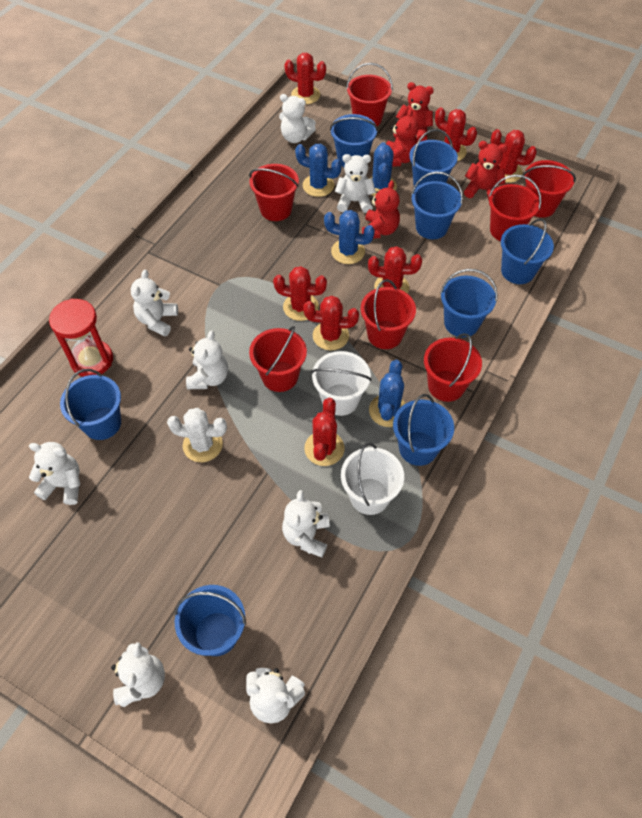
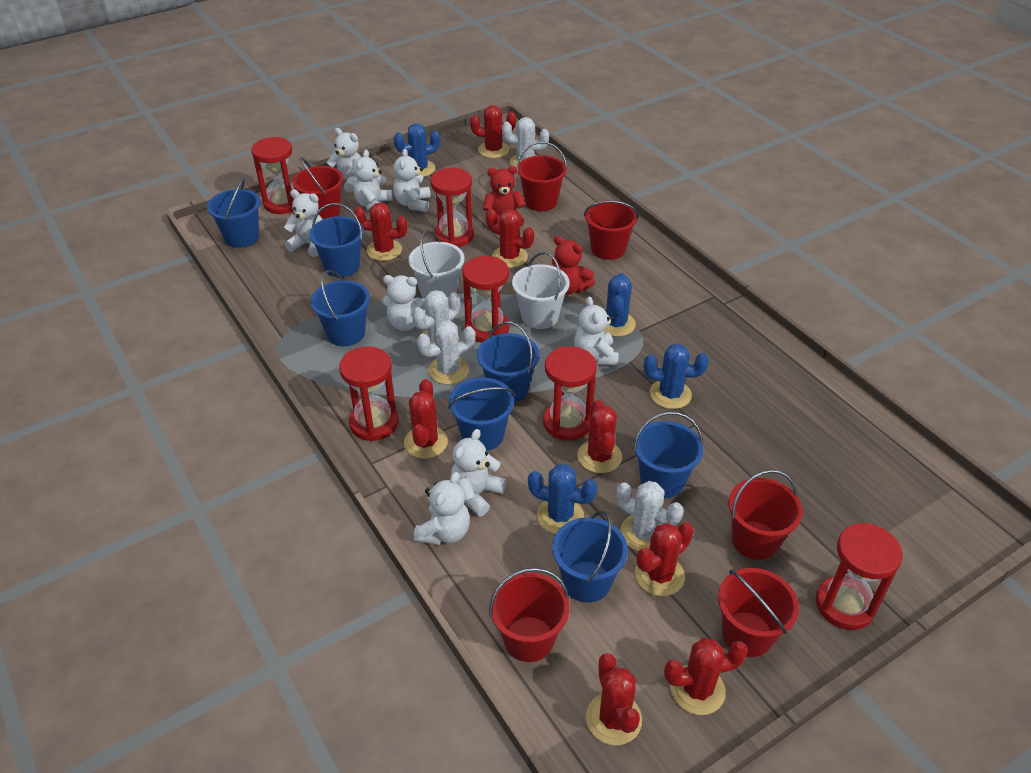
blue bucket: [60,369,121,440] [174,585,246,656] [330,114,378,167] [393,394,454,466] [409,129,458,187] [411,172,463,239] [440,269,498,337] [501,218,554,284] = 8 -> [207,178,260,248] [309,203,364,277] [311,270,370,346] [448,377,515,451] [477,321,539,403] [552,511,628,603] [633,412,703,498] = 7
red bucket: [249,164,299,221] [249,326,307,392] [346,63,393,126] [361,279,416,349] [424,333,482,402] [489,174,541,241] [524,160,576,218] = 7 -> [292,157,343,219] [489,568,569,662] [517,141,567,211] [584,200,639,260] [718,568,799,657] [728,470,803,560] = 6
red cactus: [273,266,327,321] [284,53,326,104] [303,296,359,350] [304,398,345,466] [368,246,422,294] [435,107,477,161] [491,129,537,183] = 7 -> [354,203,408,261] [404,379,448,459] [470,105,516,158] [486,208,534,268] [578,400,622,473] [586,653,642,745] [635,522,694,596] [664,638,748,715] = 8
red hourglass: [49,299,113,377] = 1 -> [251,137,295,214] [339,347,399,441] [430,168,474,247] [462,256,509,343] [543,346,597,441] [816,523,903,630] = 6
red teddy bear: [362,180,400,238] [386,109,419,167] [396,82,434,142] [464,141,507,201] = 4 -> [483,166,526,227] [552,236,595,294] = 2
white cactus: [167,408,227,462] = 1 -> [412,290,460,344] [417,320,476,385] [502,117,549,168] [616,481,684,551] = 4

